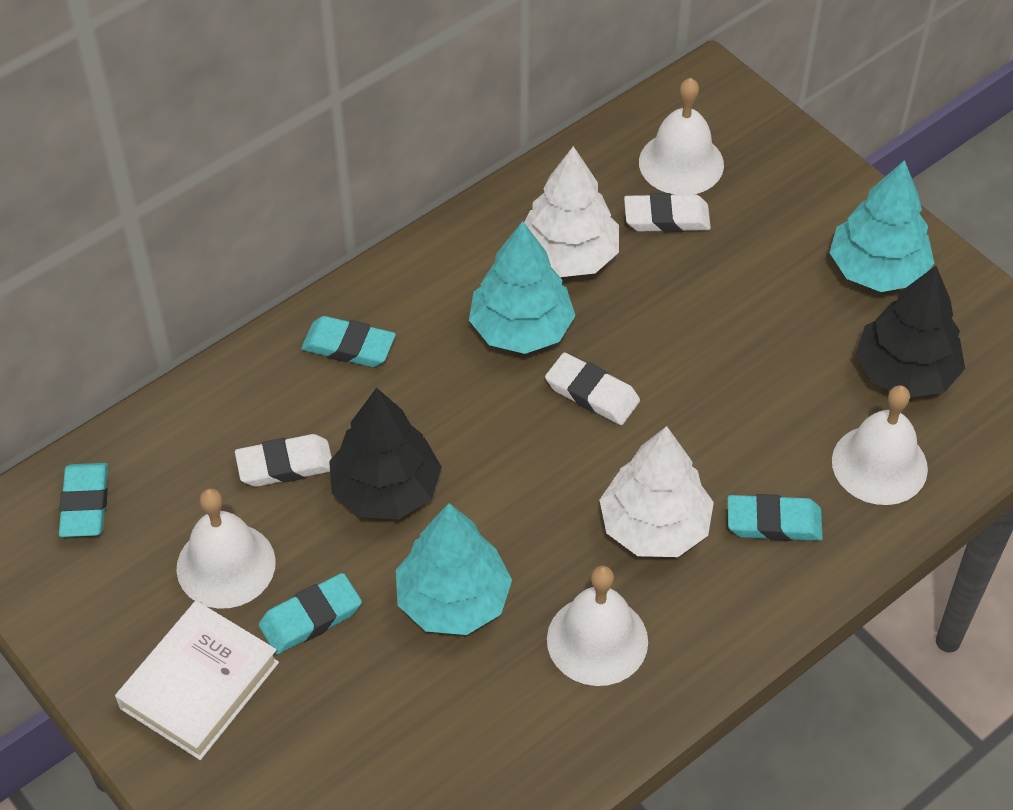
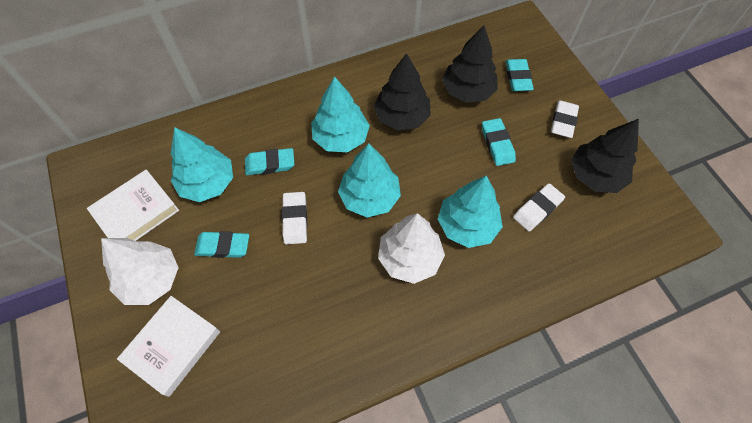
black tree: [329,387,442,519] [856,266,965,398] = 2 -> [373,53,431,130] [442,25,498,103] [571,119,639,193] = 3
turquoise tree: [396,503,512,635] [469,221,576,354] [829,160,934,292] = 3 -> [171,127,233,202] [311,76,370,152] [338,143,401,217] [438,176,503,248] = 4
white bell: [176,488,276,609] [547,566,648,686] [639,78,724,195] [832,385,928,505] = 4 -> none = 0
white book: [115,601,279,760] = 1 -> [87,170,179,241] [117,296,220,397] = 2

